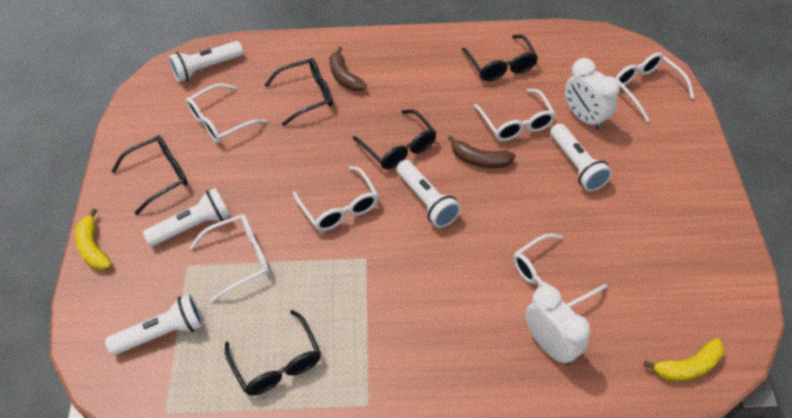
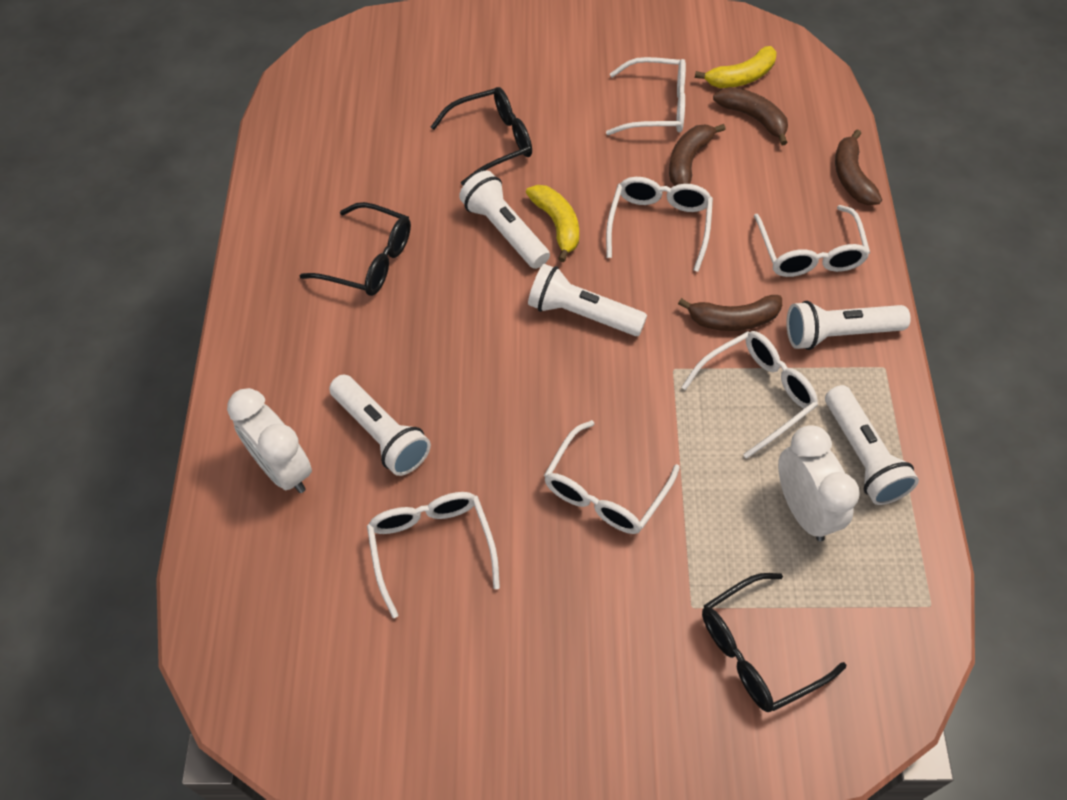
black glasses: [112,136,188,215] [225,310,321,396] [265,58,333,126] [353,109,437,169] [462,35,538,81] = 5 -> [299,202,411,296] [431,87,532,186] [702,573,846,712] = 3
brown banana: [330,47,367,91] [448,135,515,168] = 2 -> [669,124,726,186] [678,295,782,331] [713,87,788,145] [835,129,882,205] = 4

